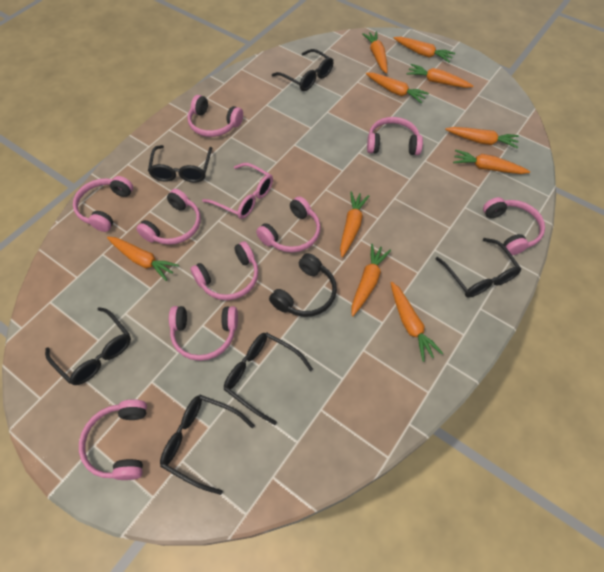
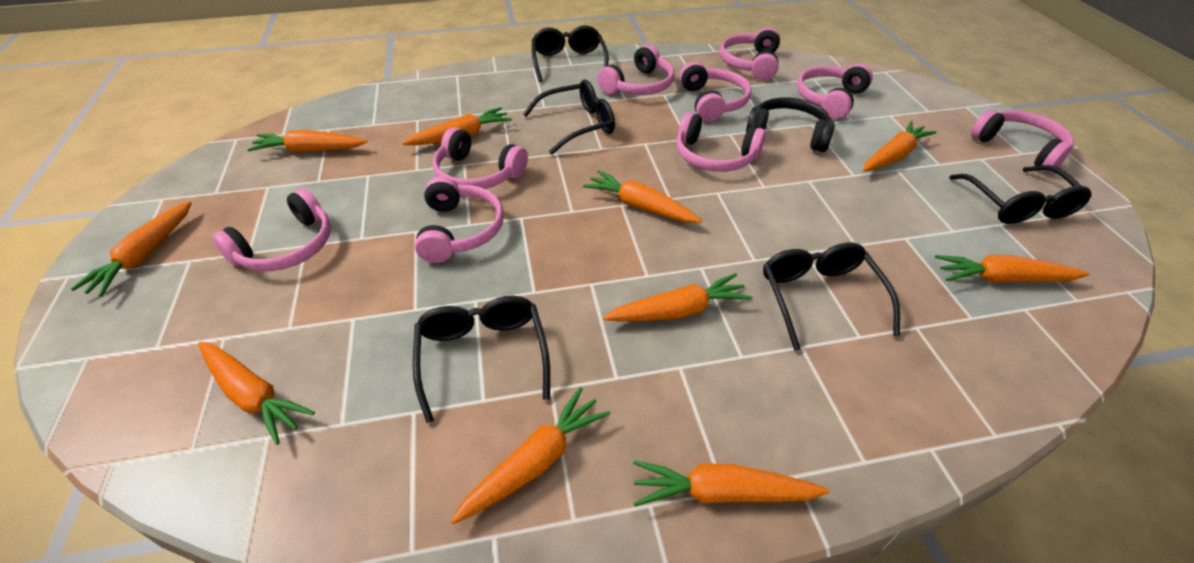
black glasses: [45,307,131,385] [148,145,212,183] [160,395,255,495] [224,332,313,425] [272,49,334,91] [436,238,521,298] = 6 -> [413,296,550,423] [523,80,615,155] [532,25,609,82] [763,243,900,351] [949,165,1092,224] = 5
pink glasses: [202,163,273,219] = 1 -> none = 0

